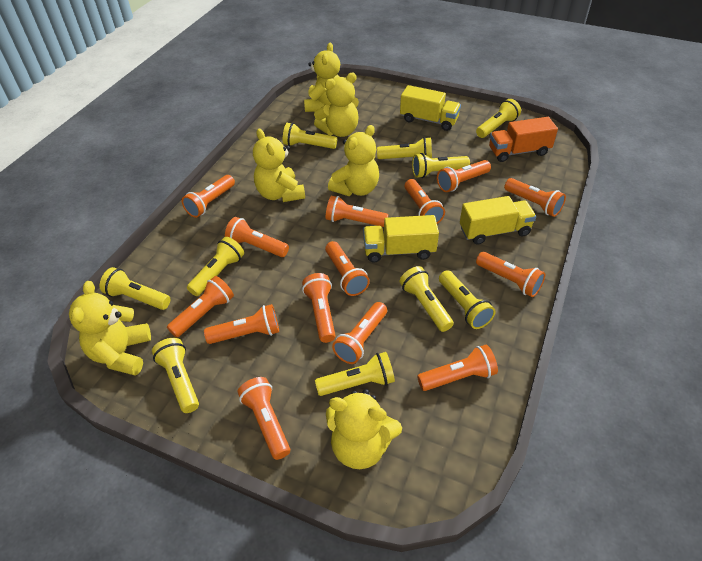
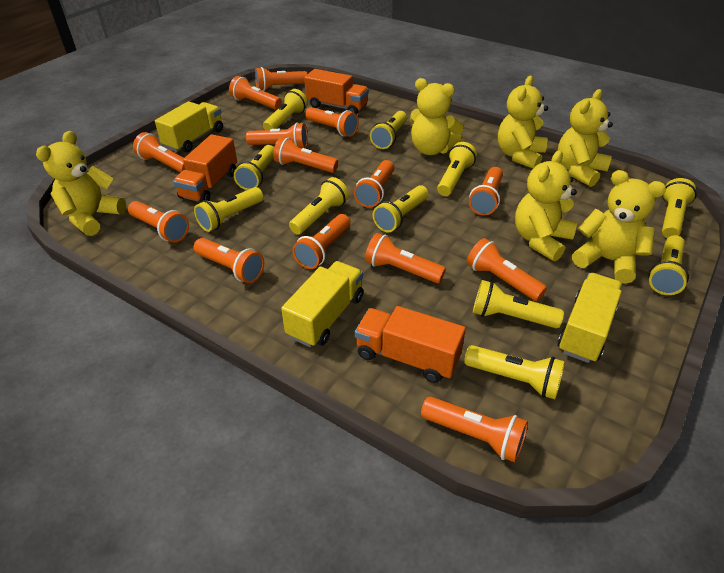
orange truck: [489,117,558,162] = 1 -> [173,134,237,202] [304,69,369,114] [355,306,466,383] = 3
yellow flashlight: [100,267,170,310] [152,338,199,413] [187,237,244,296] [283,123,337,149] [315,352,395,396] [377,137,432,159] [400,266,454,332] [412,153,470,178] [439,270,495,329] [476,99,521,138] = 10 -> [194,187,264,232] [234,145,274,190] [263,89,308,130] [289,177,349,235] [370,111,407,149] [373,185,429,233] [437,142,477,196] [464,345,565,399] [473,280,564,328] [649,235,689,295] [662,178,697,238] = 11

